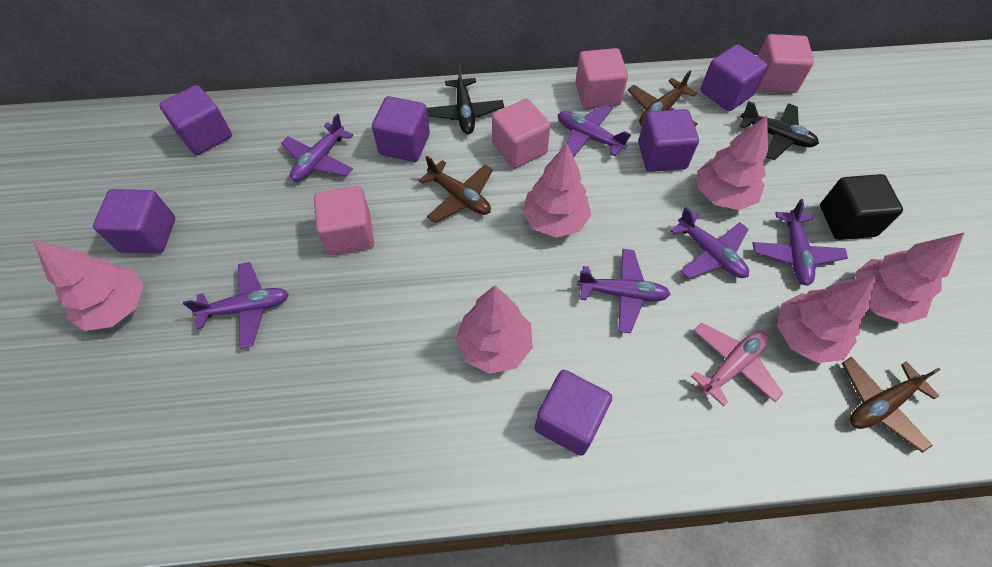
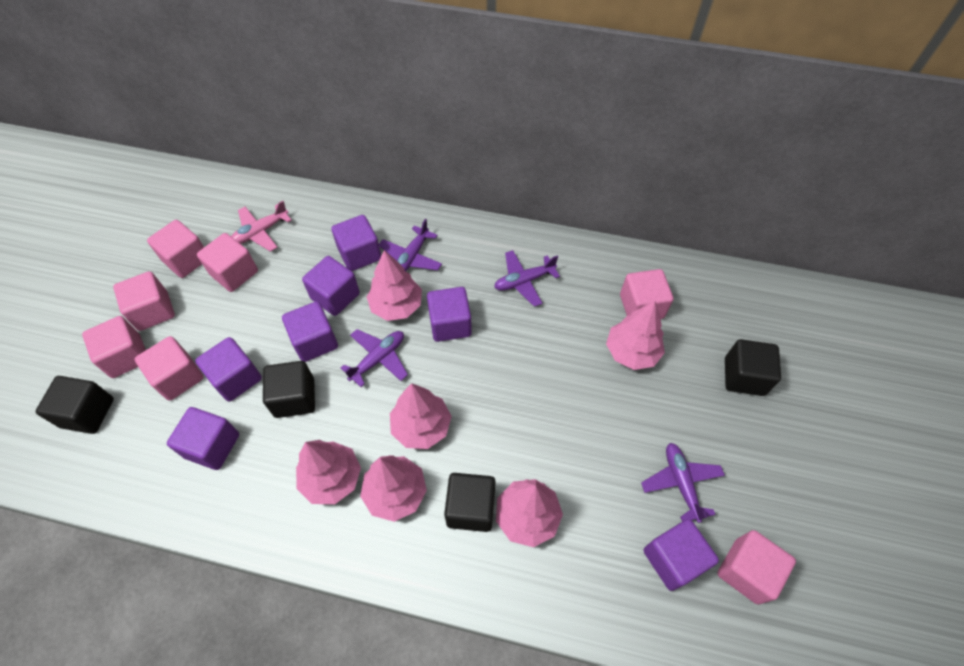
black cube: [820,174,903,240] = 1 -> [36,376,114,434] [263,361,315,418] [444,473,496,532] [725,339,781,396] = 4
black plane: [427,64,504,134] [740,101,819,161] = 2 -> none = 0
brown plane: [419,156,493,223] [628,71,698,127] [842,357,941,453] = 3 -> none = 0
pink cube: [314,186,374,255] [492,99,551,168] [575,48,628,109] [757,34,814,93] = 4 -> [82,316,146,378] [113,271,175,331] [135,336,204,401] [147,220,204,278] [197,233,258,292] [620,269,674,319] [717,530,796,605] = 7
purple cube: [93,189,175,254] [159,85,232,155] [372,96,430,162] [535,370,612,456] [638,109,699,172] [700,44,768,111] = 6 -> [167,407,239,470] [195,337,262,402] [282,301,338,362] [302,256,360,316] [331,215,381,271] [427,287,472,342] [643,519,719,591] = 7
purple plane: [183,262,289,348] [281,113,353,182] [558,104,631,157] [577,249,670,334] [670,207,749,279] [753,199,848,286] = 6 -> [341,329,408,387] [379,219,442,272] [494,250,560,307] [641,443,725,523] = 4

